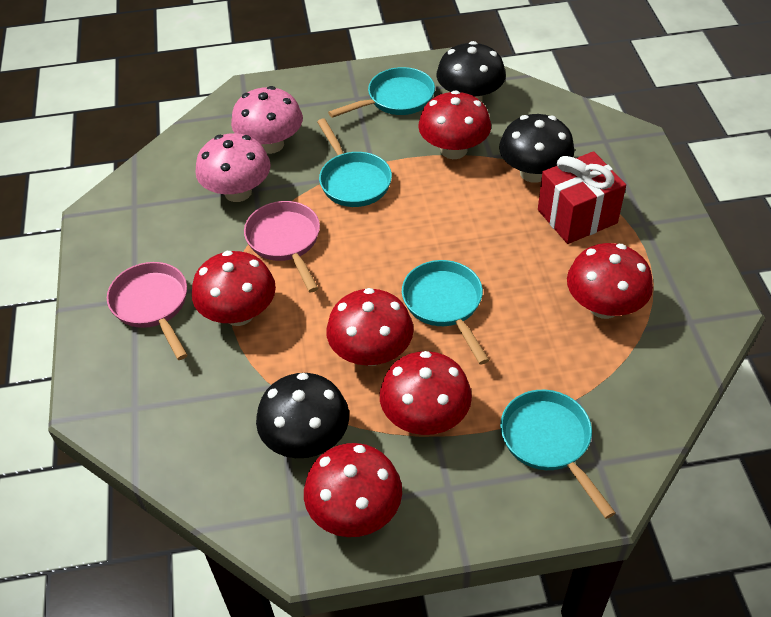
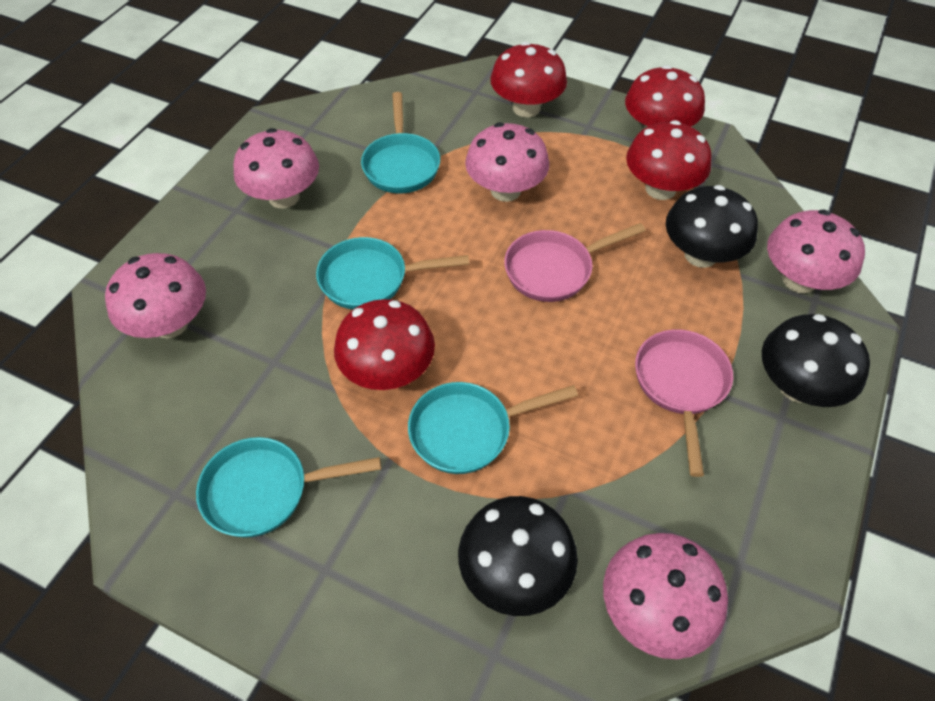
pink mushroom: [195,133,271,202] [231,86,303,154] = 2 -> [105,253,206,339] [233,128,319,208] [465,122,549,202] [603,533,728,659] [767,210,865,293] = 5
red gift: [538,151,626,244] = 1 -> none = 0
red mushroom: [192,251,276,326] [304,443,402,537] [326,288,414,366] [380,351,472,435] [418,90,491,159] [567,243,653,319] = 6 -> [334,299,435,390] [490,42,567,117] [625,65,705,129] [626,120,712,200] = 4

